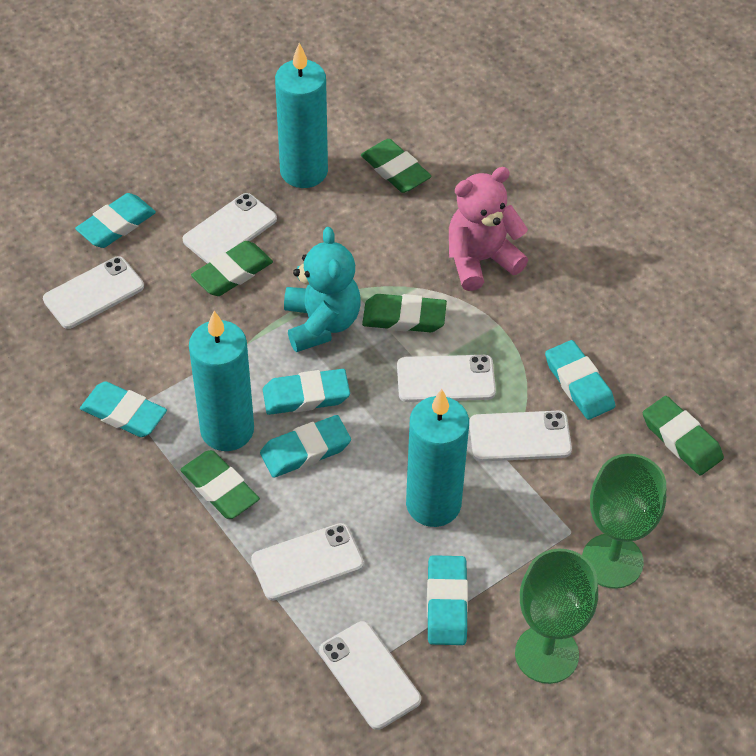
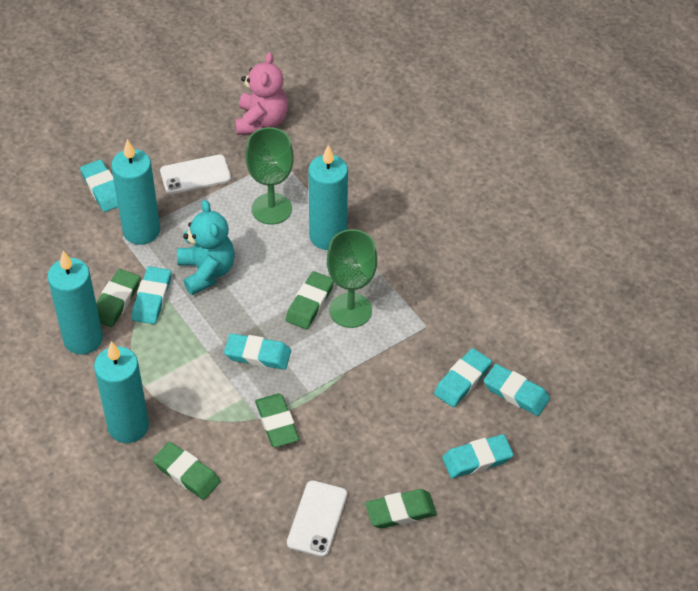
turquoise candle: [189,311,254,451] [275,43,328,188] [406,389,469,527] = 3 -> [47,251,103,355] [94,341,149,443] [111,139,160,245] [308,145,348,250] = 4
white phone: [43,256,144,329] [183,193,277,264] [251,523,364,601] [319,621,421,730] [397,355,496,402] [469,411,572,462] = 6 -> [160,154,231,194] [287,480,347,557] = 2

